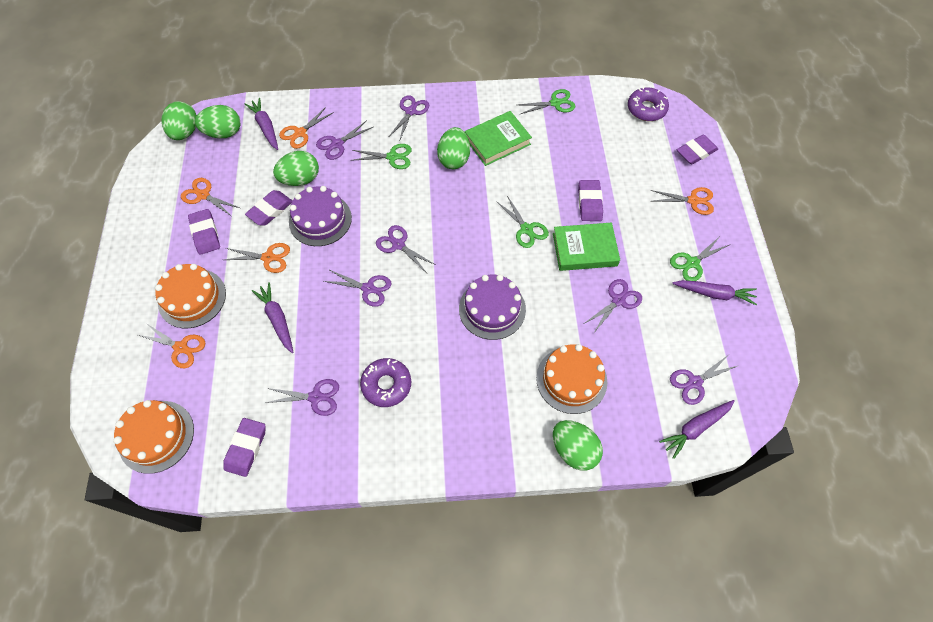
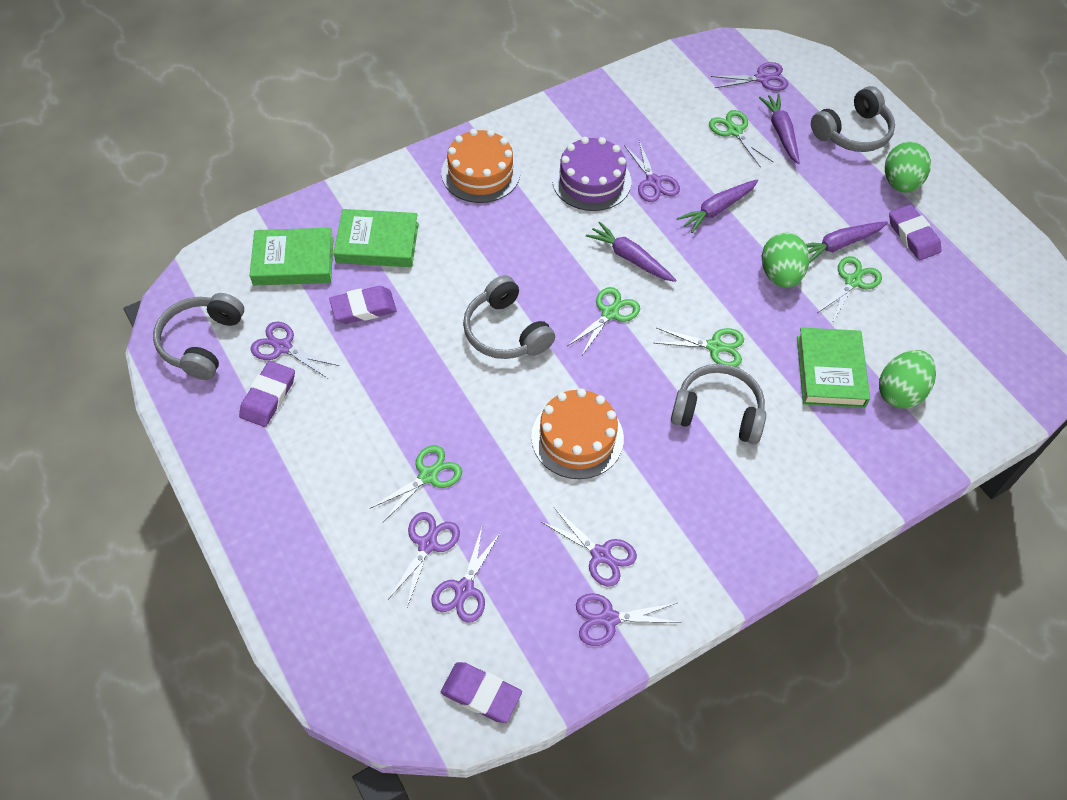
green book: [465,111,532,166] [553,223,620,271] = 2 -> [249,228,334,285] [334,209,419,267] [797,327,870,408] = 3
green egg: [161,101,197,140] [195,105,240,139] [273,151,319,186] [437,127,470,169] [553,420,603,471] = 5 -> [762,233,809,288] [879,350,936,409] [885,142,931,193] = 3
green scissors: [351,144,412,169] [497,196,549,248] [519,89,575,114] [670,237,729,281] = 4 -> [371,445,462,522] [567,287,640,357] [655,328,744,367] [709,110,773,168] [817,256,882,323] = 5
grey headphones: none = 0 -> [153,293,244,380] [463,275,555,359] [671,364,766,444] [811,86,895,152] = 4
orange cake: [113,400,194,474] [155,264,226,328] [536,344,607,414] = 3 -> [441,129,520,203] [531,388,624,479] = 2
orange scissors: [138,323,205,368] [181,178,240,216] [224,243,290,273] [279,107,334,149] [651,187,714,215] = 5 -> none = 0
purple cake: [289,186,352,246] [459,275,526,340] = 2 -> [552,137,631,211] = 1
purple donut: [360,358,411,407] [628,87,669,121] = 2 -> none = 0
purple eraser: [188,209,220,255] [223,418,266,477] [245,190,292,226] [578,180,603,221] [677,135,718,165] = 5 -> [239,361,295,427] [329,286,397,324] [441,662,522,723] [889,205,941,260] = 4

